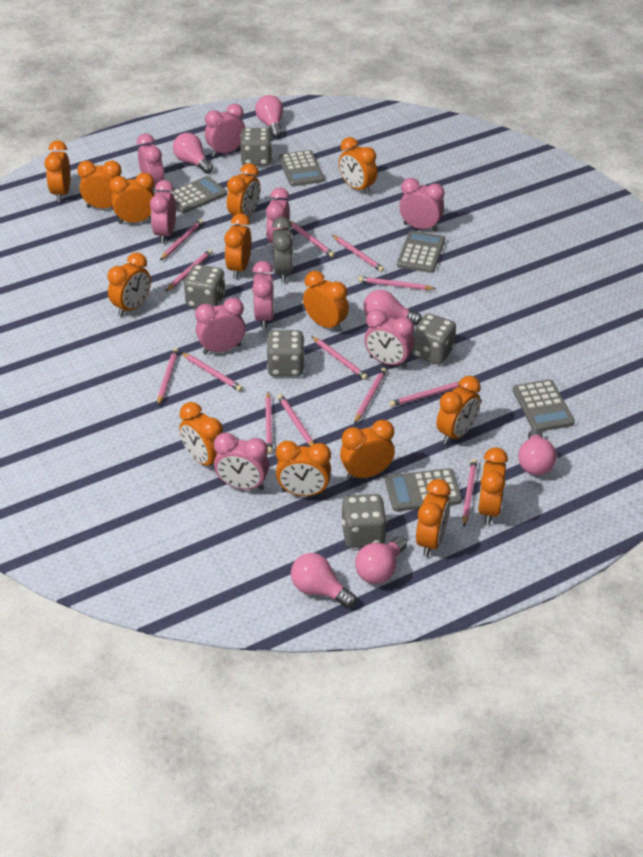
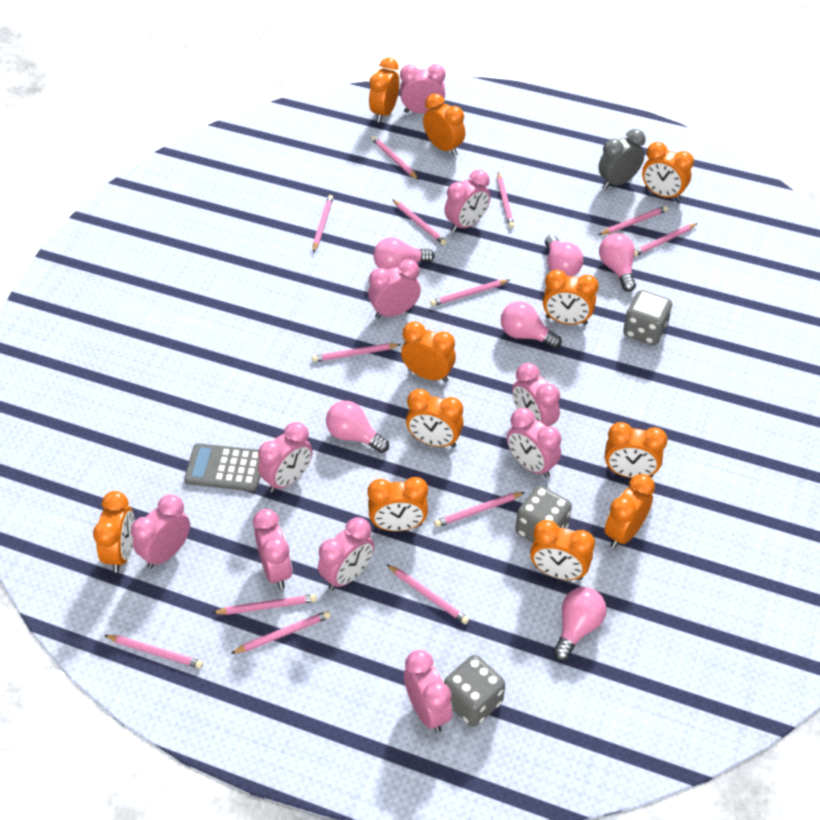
grey calculator: [169,176,227,213] [279,150,324,186] [385,468,462,512] [397,231,445,273] [513,379,575,431] = 5 -> [184,443,261,492] = 1
grey dice: [184,264,225,308] [240,128,272,166] [267,330,304,376] [341,494,387,548] [412,314,456,364] = 5 -> [444,655,505,727] [515,486,572,543] [623,290,672,345] = 3
orange clock: [45,140,71,202] [77,161,122,208] [108,252,151,317] [110,173,155,224] [179,402,223,470] [225,214,251,279] [227,163,261,225] [276,441,331,496] [303,271,349,332] [339,137,377,195] [340,420,395,480] [416,479,451,557] [436,376,481,444] [478,447,508,524] = 14 -> [93,491,135,572] [367,477,428,531] [369,57,399,122] [401,321,456,382] [406,389,464,448] [423,94,465,156] [530,520,595,580] [543,270,599,325] [604,474,655,549] [605,422,668,478] [642,142,694,201] = 11
pink clock: [137,134,164,193] [150,180,176,244] [195,298,246,354] [205,104,245,157] [214,432,269,490] [252,261,274,329] [266,187,290,243] [364,309,414,368] [399,178,444,232] = 9 -> [131,494,190,569] [253,509,293,589] [258,422,313,493] [318,517,374,590] [368,259,421,319] [400,64,446,114] [404,650,452,733] [444,170,490,233] [507,408,561,478] [512,363,560,426] = 10

